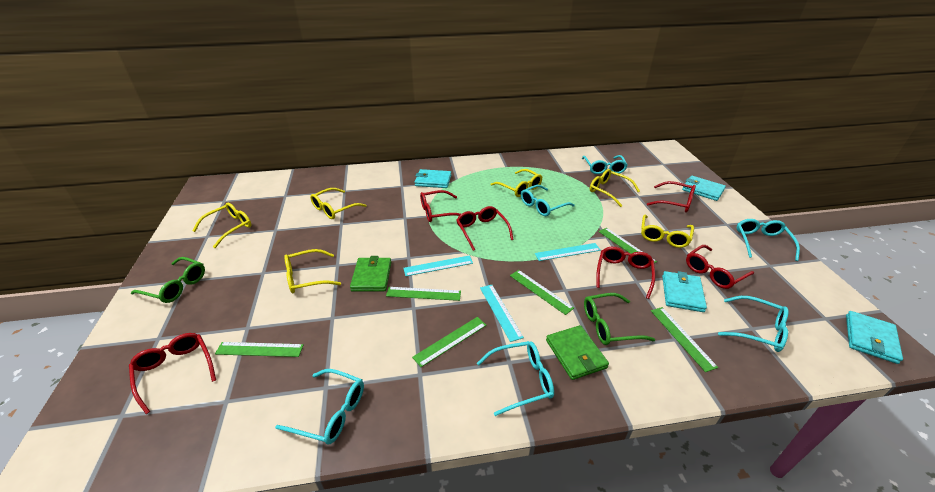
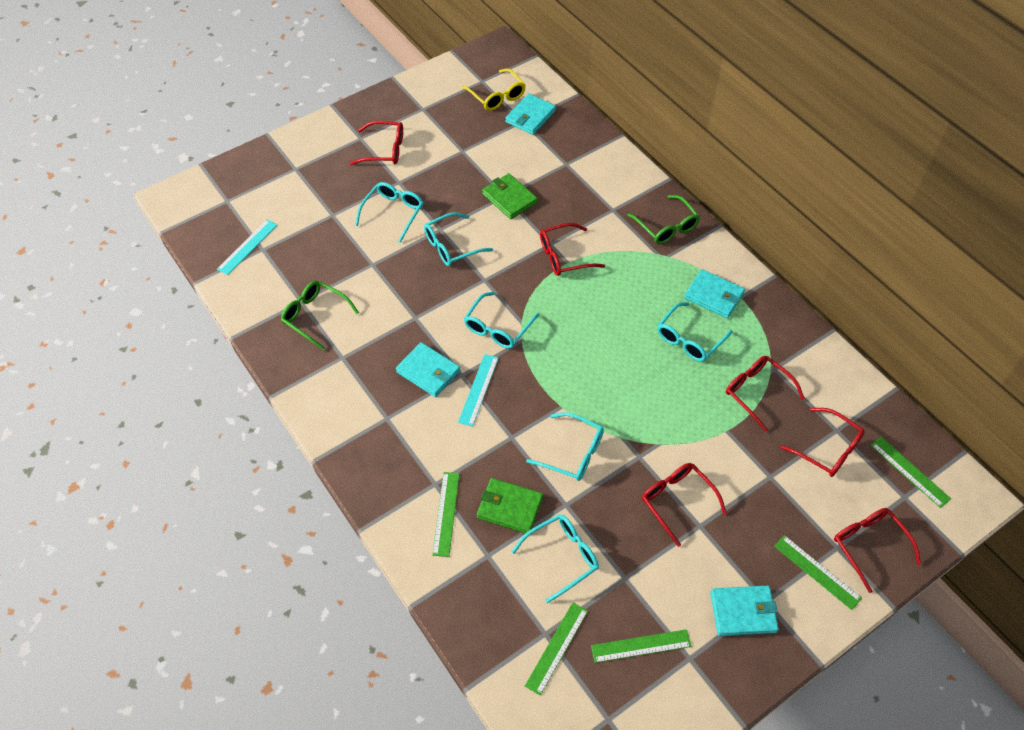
green ruler: [215,342,304,357] [386,287,461,301] [412,317,487,367] [510,270,574,315] [599,228,657,263] [651,307,718,372] = 6 -> [432,472,460,557] [525,602,588,696] [591,629,691,663] [774,535,862,610] [870,437,951,508] = 5
turquoise ruler: [403,255,473,276] [480,285,524,342] [535,243,601,261] = 3 -> [217,219,277,275] [458,354,499,427] = 2
yellow glasses: [193,203,251,248] [284,249,341,293] [310,188,367,219] [491,169,542,197] [590,169,640,207] [641,214,694,248] = 6 -> [462,68,526,111] = 1

